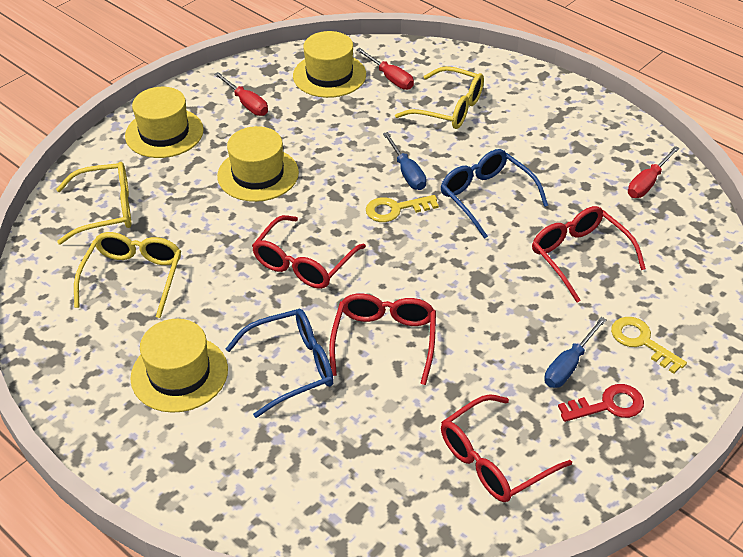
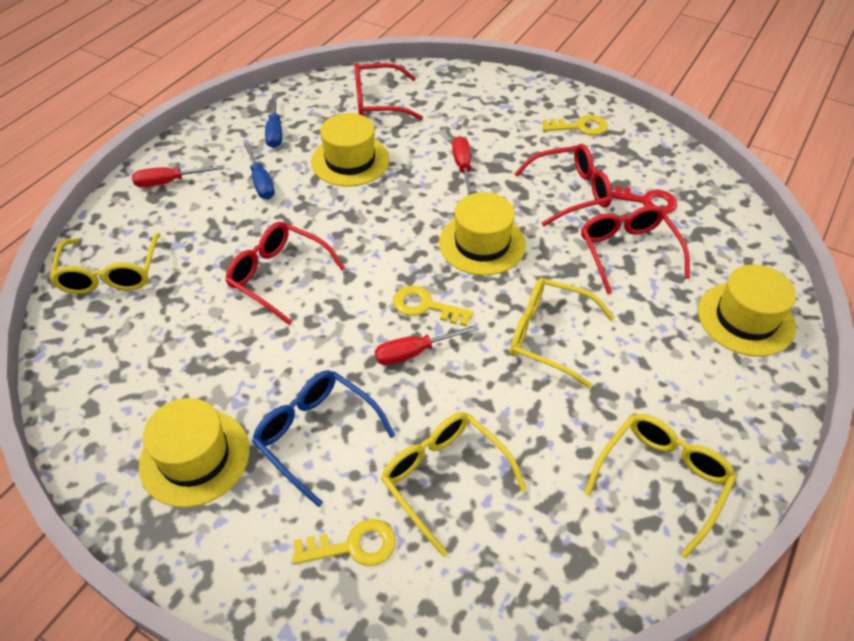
blue glasses: [226,309,334,418] [440,149,548,239] = 2 -> [252,370,395,507] = 1
yellow glasses: [56,162,131,244] [74,232,181,318] [395,66,484,129] = 3 -> [49,233,161,294] [381,412,527,557] [510,278,615,388] [584,414,736,559] = 4
yellow key: [366,195,439,222] [611,317,687,374] = 2 -> [292,519,396,566] [393,286,473,326] [542,115,608,135] = 3

